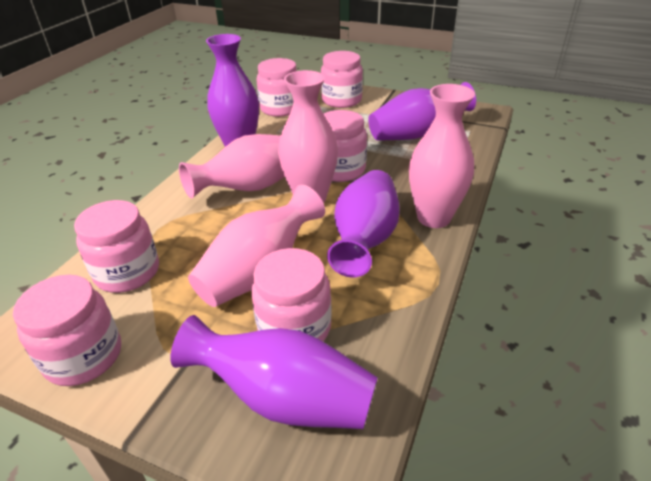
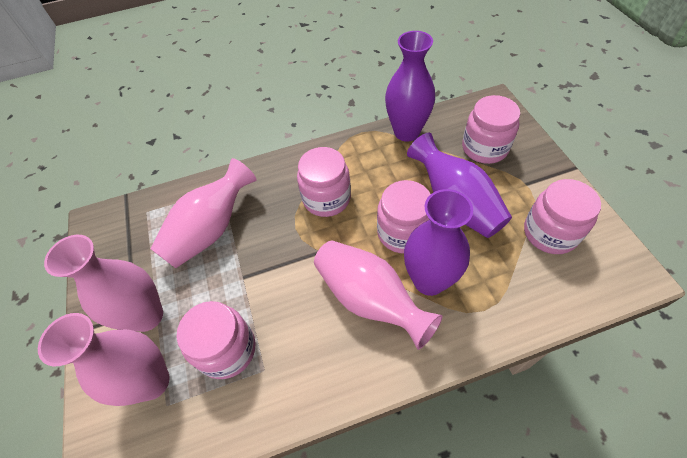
pink jar: [13,275,121,386] [74,200,159,293] [251,248,332,341] [256,58,297,117] [321,51,363,108] [323,110,367,182] = 6 -> [177,301,256,379] [297,147,351,217] [377,180,431,253] [462,95,520,164] [524,179,601,254] = 5
purple vase: [170,315,378,429] [206,34,259,147] [327,170,400,277] [368,82,476,141] = 4 -> [385,31,435,142] [404,189,473,296] [407,132,512,238] = 3

